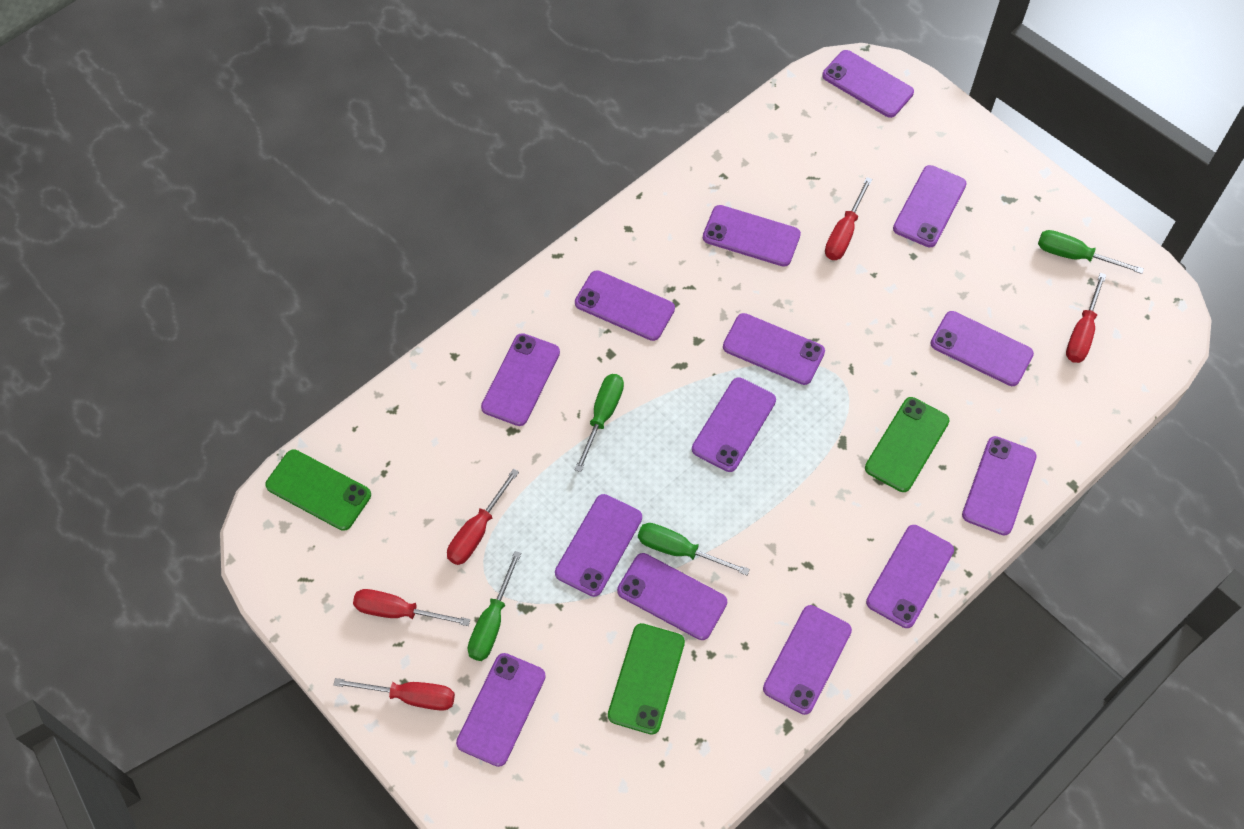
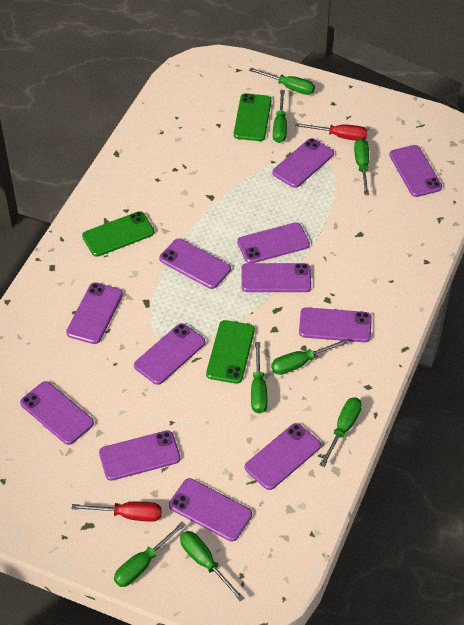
green screwdriver: [468,551,521,661] [575,374,624,472] [638,523,750,575] [1038,230,1144,274] = 4 -> [114,522,186,587] [180,531,244,601] [249,68,315,95] [251,342,268,414] [271,339,348,375] [273,90,287,143] [320,397,362,467] [354,139,369,195] = 8
purple phone: [456,653,546,767] [481,333,560,426] [555,494,642,597] [575,270,675,341] [617,553,727,640] [692,377,776,472] [703,205,801,267] [723,313,825,385] [763,605,852,715] [822,50,914,118] [866,525,954,628] [893,165,967,247] [931,311,1034,386] [962,436,1037,535] = 14 -> [20,381,94,445] [66,283,123,344] [99,430,180,481] [134,323,205,385] [159,238,231,289] [169,478,252,541] [237,222,310,263] [241,263,311,292] [245,423,321,490] [272,138,334,188] [299,307,372,342] [389,145,442,197] = 12
red screwdriver: [334,678,455,711] [353,589,470,626] [447,469,519,565] [825,177,872,260] [1066,273,1106,363] = 5 -> [71,502,162,522] [295,123,368,141] = 2

